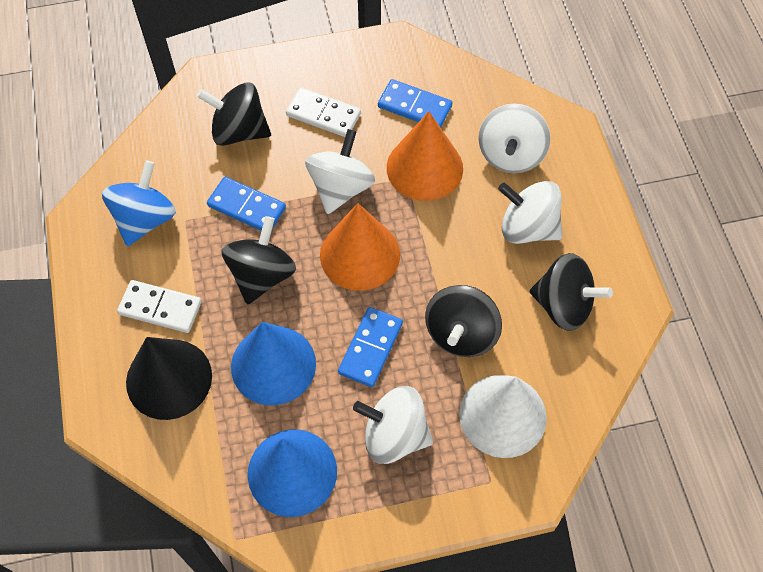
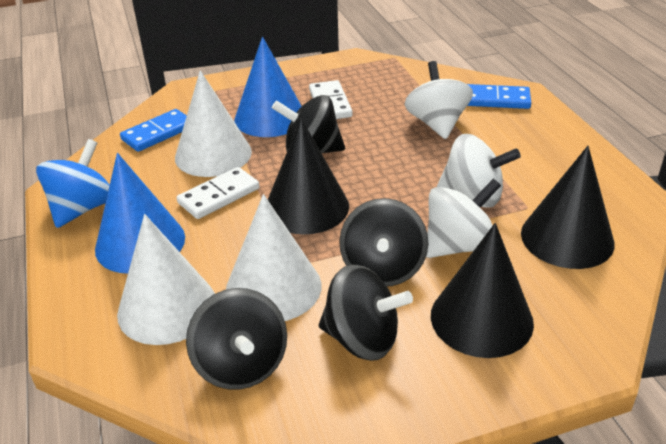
black cone: [126,337,212,420] = 1 -> [268,118,349,235] [431,223,534,358] [521,146,614,269] = 3
blue domino: [207,177,286,231] [338,307,403,387] [378,79,452,127] = 3 -> [120,109,187,152] [467,84,531,109] = 2
orange cone: [320,203,400,291] [387,111,463,201] = 2 -> none = 0
white cone: [459,375,547,458] = 1 -> [117,214,215,345] [175,70,252,177] [226,194,321,321] = 3
white spinning top: [305,129,375,214] [353,386,433,464] [478,104,551,173] [498,181,562,244] = 4 -> [405,61,473,139] [426,179,501,258] [437,134,521,208] = 3

